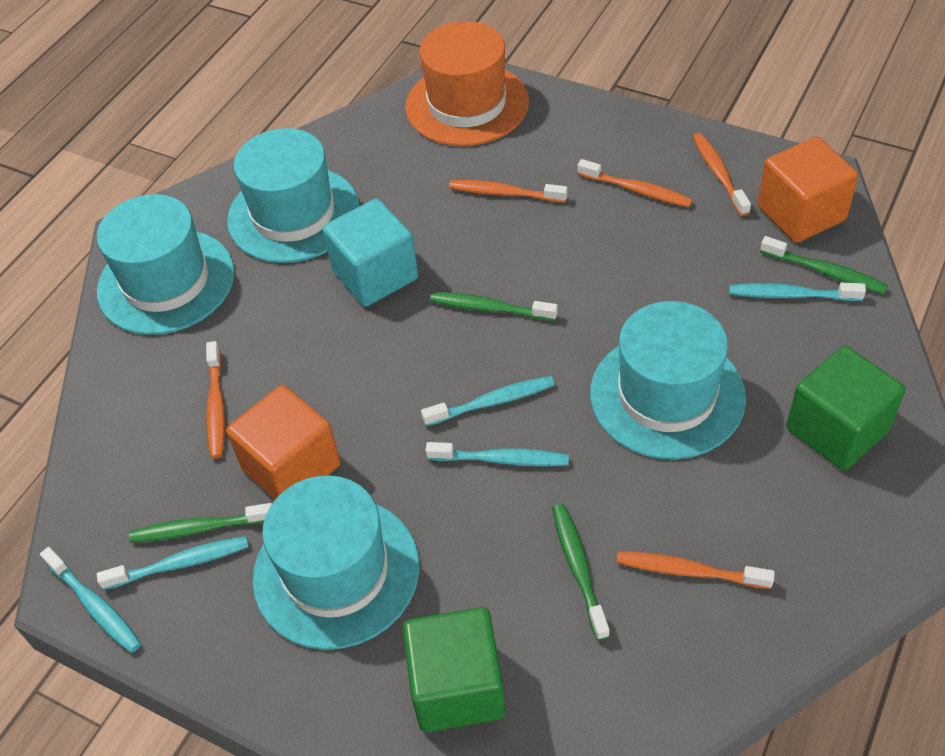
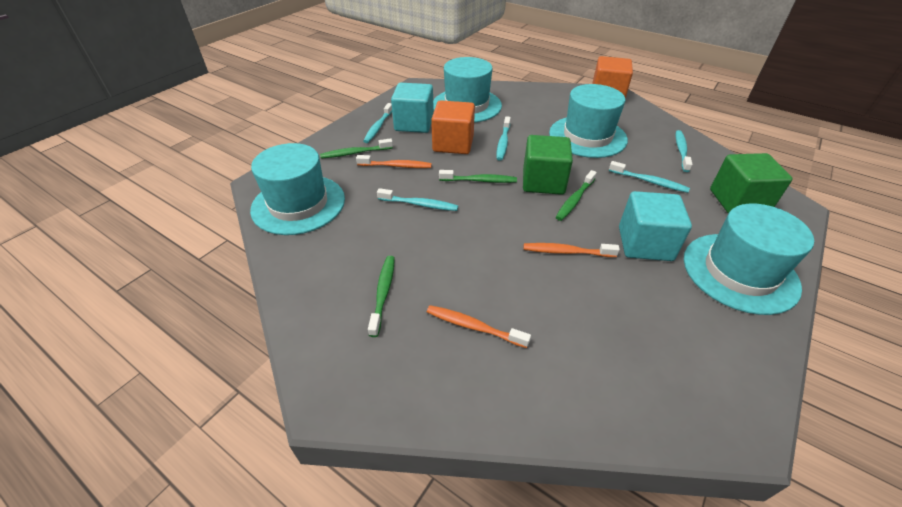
orange hat: [405,21,529,146] = 1 -> none = 0
orange toothbrush: [206,341,225,459] [449,180,568,203] [578,159,693,207] [617,551,775,589] [693,133,751,216] = 5 -> [356,155,432,168] [427,305,531,348] [524,243,620,257] = 3
turquoise cube: [322,199,418,307] = 1 -> [391,83,434,133] [619,191,692,261] = 2

